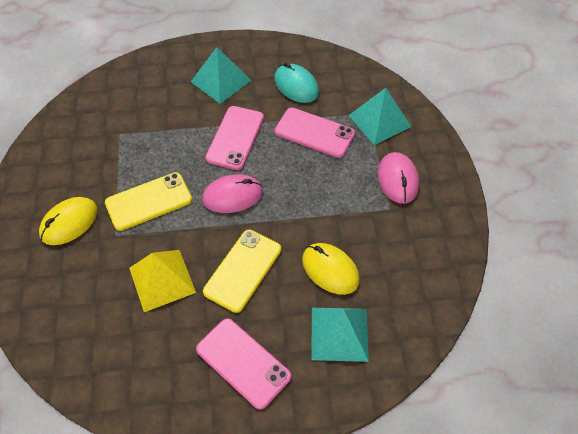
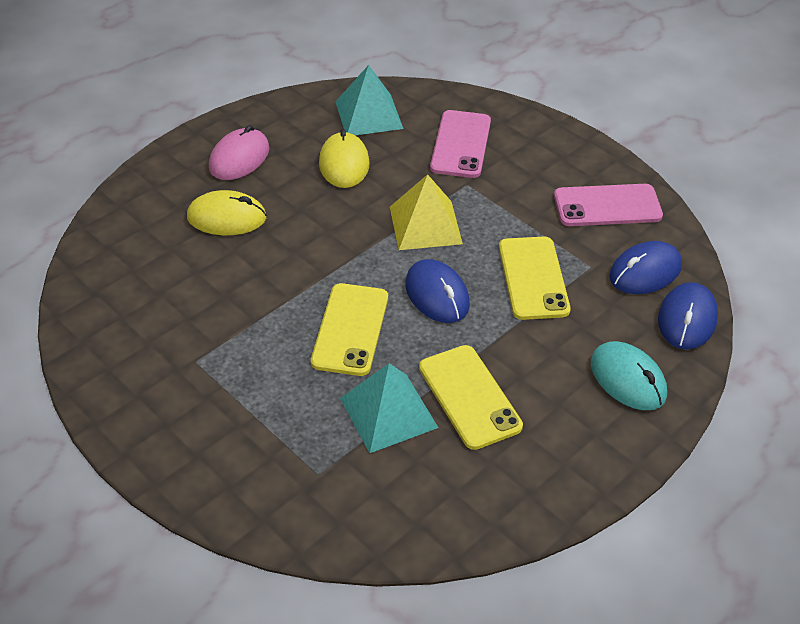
blue mouse: none = 0 -> [405,259,470,323] [609,241,682,294] [658,282,718,349] = 3
pink mouse: [202,174,263,213] [377,152,419,204] = 2 -> [209,125,269,180] = 1
pink phone: [196,318,291,410] [205,106,264,170] [275,108,355,158] = 3 -> [430,110,491,178] [554,184,663,226] = 2
turquoise pyramid: [191,47,252,104] [311,308,369,362] [348,88,411,145] = 3 -> [335,65,404,135] [340,363,438,453] = 2
yellow phone: [105,172,192,231] [203,230,281,313] = 2 -> [311,283,388,376] [419,345,523,450] [499,237,571,320] = 3

